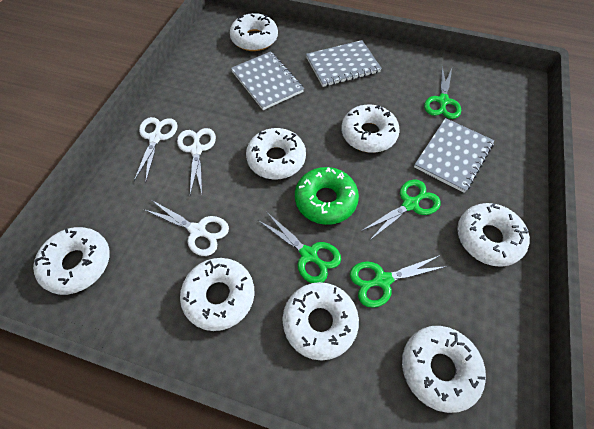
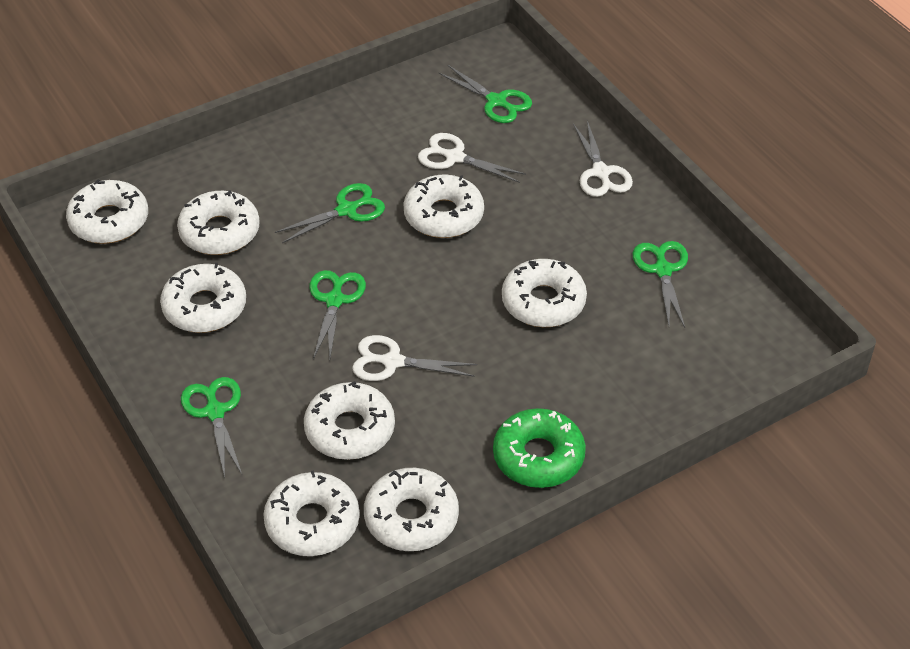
green scissors: [258,212,341,283] [350,255,447,308] [361,179,441,241] [424,66,461,119] = 4 -> [181,377,242,477] [275,183,385,243] [310,270,366,359] [438,65,532,123] [633,241,688,328] = 5
grey notebook: [231,51,304,110] [306,40,382,87] [414,118,494,193] = 3 -> none = 0

